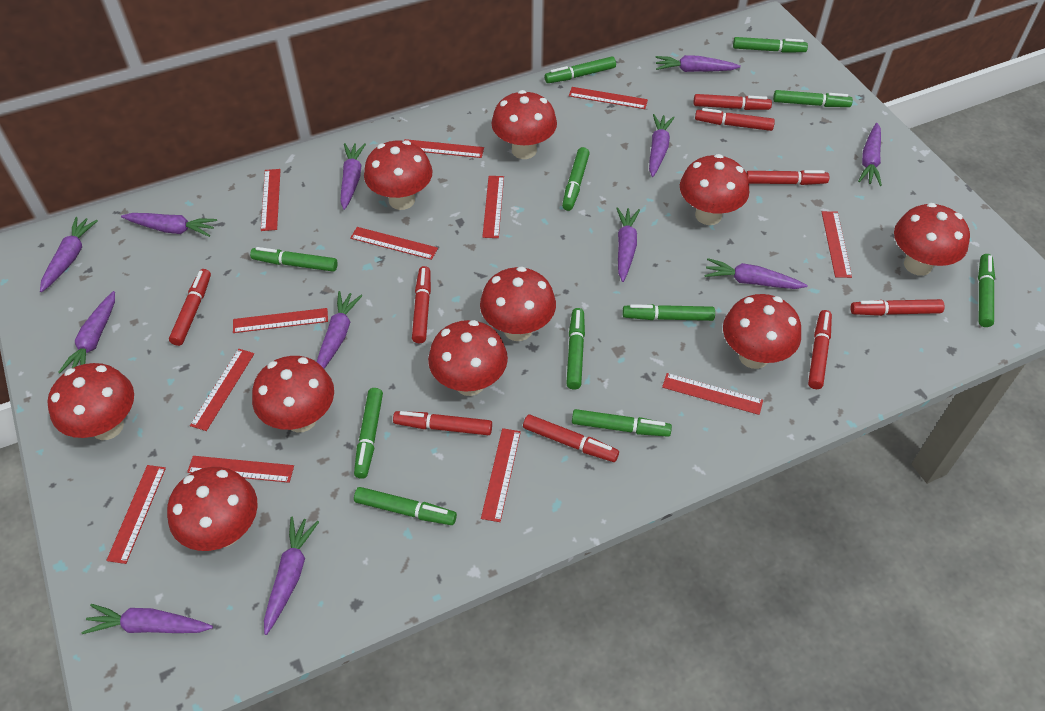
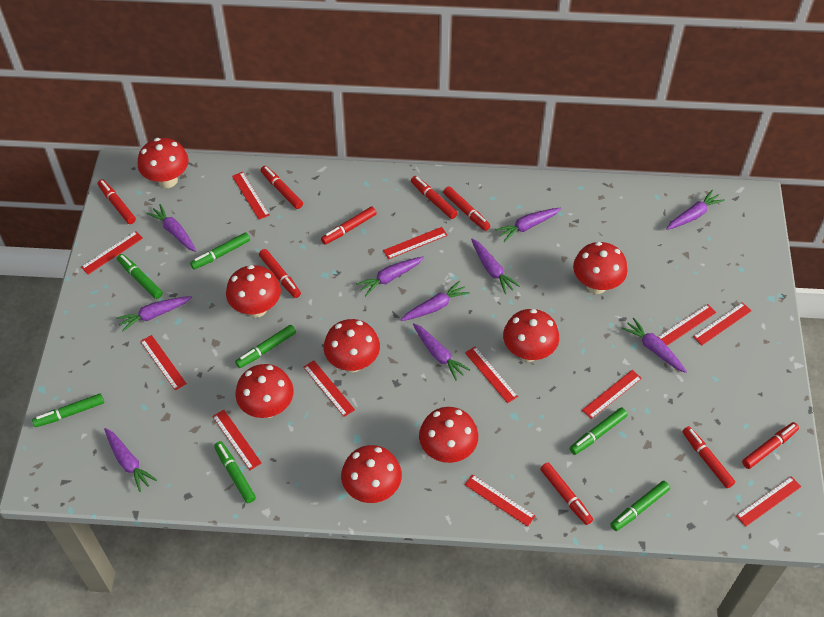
green marker: [250,247,338,272] [354,388,383,479] [354,487,457,525] [545,57,616,83] [562,147,590,211] [566,308,585,389] [572,409,672,437] [623,304,715,321] [733,37,808,52] [773,90,853,107] [978,254,995,327] = 11 -> [32,393,104,427] [117,254,163,299] [190,232,250,270] [214,441,256,503] [235,325,296,368] [570,408,628,455] [610,481,670,531] = 7
purple carrot: [40,217,98,292] [58,291,115,373] [81,604,213,634] [121,213,217,237] [264,517,319,635] [317,291,362,369] [340,143,366,210] [616,207,640,282] [649,114,675,177] [656,55,741,72] [704,258,807,289] [858,123,882,186] = 12 -> [104,428,157,492] [116,296,192,332] [146,204,196,252] [356,256,424,296] [401,280,470,321] [413,323,470,381] [471,239,520,294] [495,208,561,242] [622,318,687,373] [666,190,725,230] = 10
red mushroom: [48,363,134,440] [167,467,258,551] [252,356,334,432] [364,140,433,210] [428,320,508,396] [480,266,556,341] [491,90,557,159] [680,154,749,225] [723,294,801,369] [894,203,970,276] = 10 -> [138,138,189,188] [226,265,281,318] [235,364,294,418] [324,319,380,372] [341,445,402,503] [419,407,478,463] [503,309,559,362] [573,242,628,294] = 8

